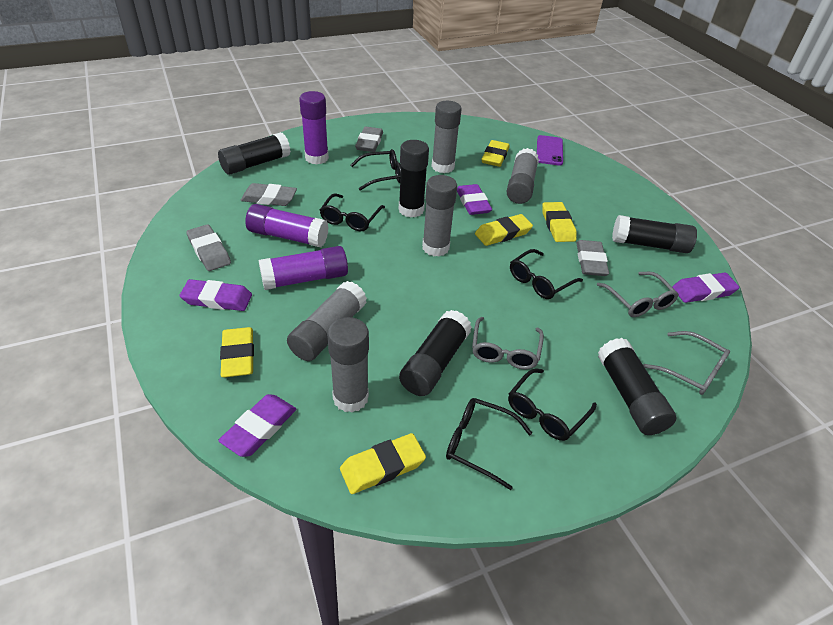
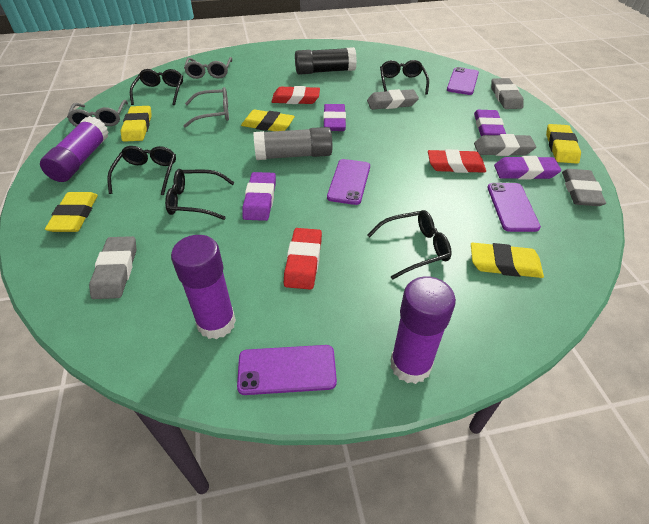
black glue stick: [218,132,291,175] [399,140,429,218] [399,310,472,396] [598,338,677,435] [612,215,697,253] = 5 -> [295,47,357,75] = 1
grey eraser: [186,224,231,271] [241,183,297,206] [355,127,383,152] [576,240,609,276] = 4 -> [89,236,137,299] [367,89,419,110] [474,134,536,156] [491,78,524,109] [562,169,606,206] = 5
grey glue stick: [287,281,367,361] [327,317,369,413] [422,175,457,257] [431,101,462,173] [506,148,539,204] = 5 -> [254,127,332,160] = 1
purple phone: [537,135,563,166] = 1 -> [237,345,337,395] [327,159,370,205] [447,67,479,95] [487,183,541,232] = 4
red eraser: none = 0 -> [271,86,320,104] [284,228,322,290] [428,149,486,173] = 3

